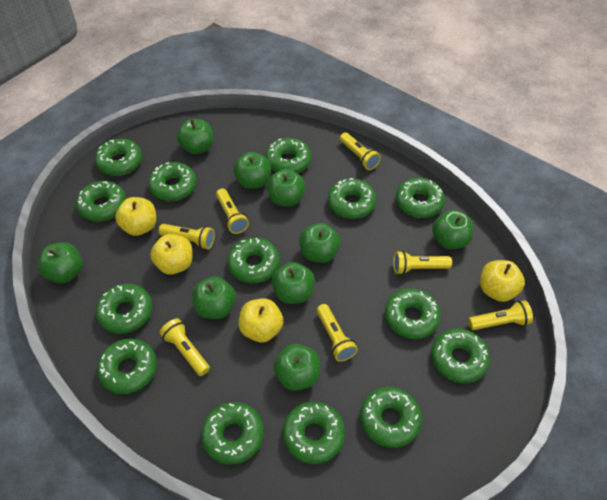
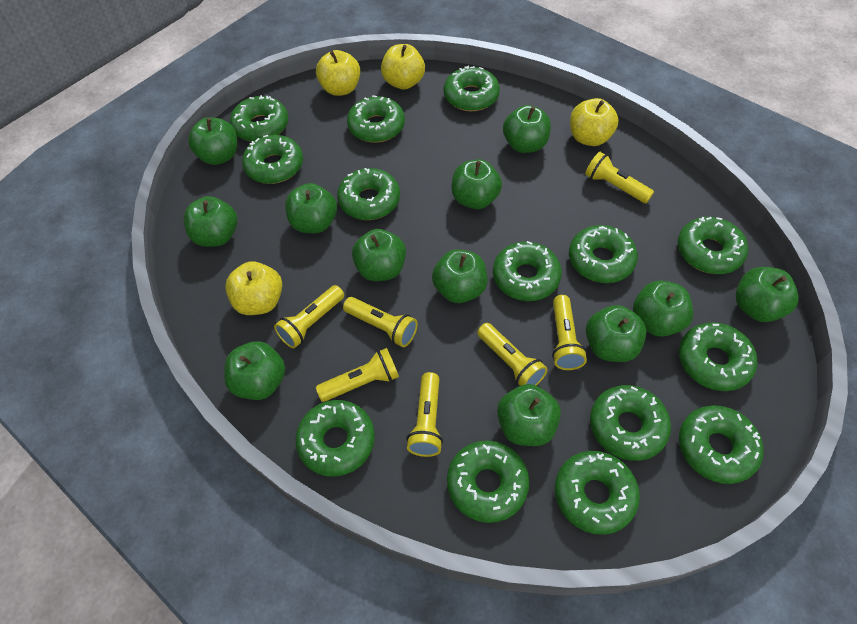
green apple: [38,242,83,283] [177,119,213,154] [192,277,236,319] [233,152,271,189] [267,169,306,206] [272,262,315,304] [273,344,320,391] [299,223,340,263] [432,210,473,249] = 9 -> [184,196,237,247] [188,117,237,165] [224,341,285,400] [285,183,337,233] [352,229,406,281] [432,249,487,303] [452,159,502,209] [497,384,561,446] [503,105,551,153] [586,305,647,362] [633,281,694,337] [735,267,799,322] = 12

